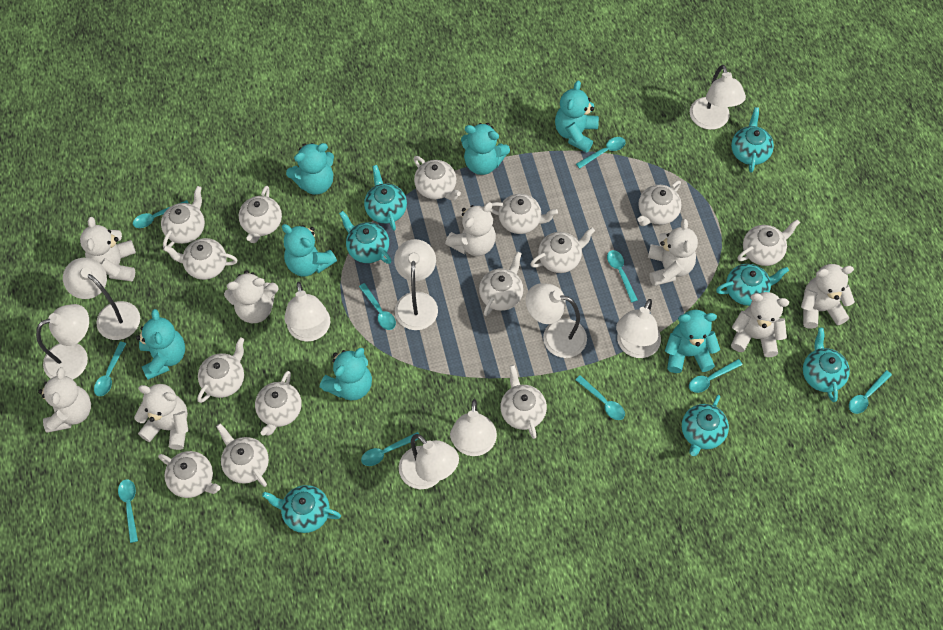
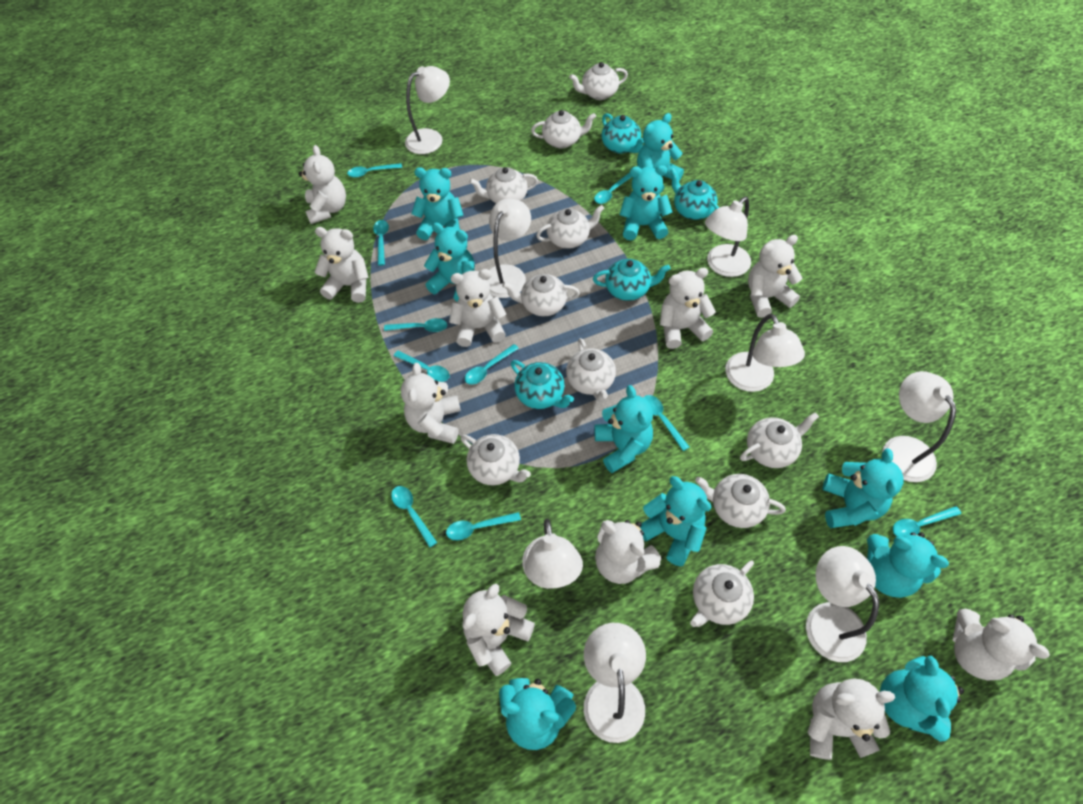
turquoise teapot: [262,485,341,533] [339,211,392,264] [364,165,407,231] [682,395,729,456] [716,264,789,306] [731,107,774,173] [803,327,850,402] = 7 -> [511,360,574,409] [593,259,671,301] [601,113,644,154] [670,168,719,220] = 4
turquoise teddy bear: [136,309,185,380] [282,224,337,277] [286,143,334,195] [320,348,372,400] [461,123,510,175] [555,81,599,153] [665,310,720,373] = 7 -> [412,167,464,240] [424,223,475,302] [499,678,576,750] [594,385,653,473] [620,165,673,240] [637,113,684,194] [640,476,712,566] [823,448,904,528] [867,532,949,598] [880,656,964,742] = 10
white lamp: [36,304,89,379] [63,258,140,340] [284,282,330,342] [394,239,438,330] [399,434,459,489] [450,399,497,456] [526,283,587,358] [616,299,661,358] [690,65,746,130] = 9 -> [405,66,450,154] [488,198,531,298] [522,519,583,589] [584,623,646,743] [705,197,751,277] [725,314,805,392] [806,546,879,662] [882,371,956,482] = 8
white teapot: [158,451,221,498] [161,186,205,248] [163,238,237,280] [197,337,245,403] [216,423,269,487] [239,186,282,243] [255,371,302,436] [414,156,461,201] [479,252,523,316] [490,194,558,234] [500,365,547,439] [530,227,595,273] [637,181,681,226] [738,219,800,266] = 14 -> [461,434,531,485] [469,167,538,203] [502,274,580,317] [531,110,596,149] [536,205,604,249] [566,338,616,402] [569,62,628,100] [690,560,754,627] [695,474,786,528] [740,412,819,468] = 10
white teddy bear: [38,368,91,433] [80,217,136,282] [134,384,188,450] [224,270,278,323] [445,202,496,256] [648,219,698,286] [731,292,789,357] [801,264,855,329] = 8 -> [298,145,346,224] [314,227,369,303] [401,363,461,444] [449,269,506,347] [462,584,535,676] [595,520,661,584] [660,268,716,349] [748,235,802,318] [807,679,895,760] [953,608,1050,680] = 10

